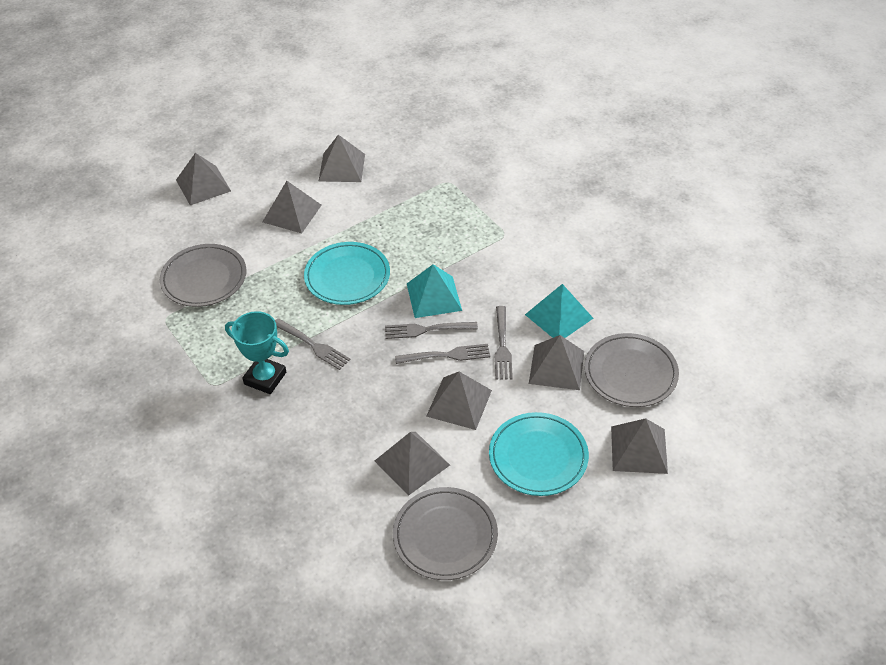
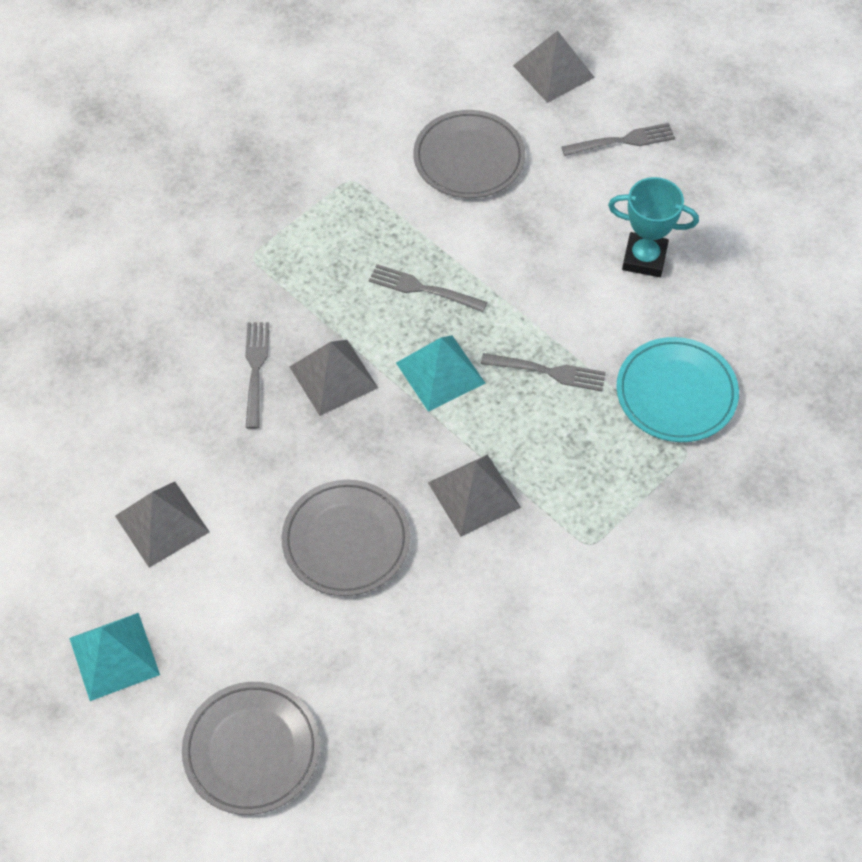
grey pyramid: [176,153,231,205] [262,181,322,234] [319,135,365,182] [375,432,450,496] [426,372,492,430] [529,335,584,390] [611,418,668,474] = 7 -> [115,482,210,568] [290,340,378,416] [428,454,521,537] [513,31,595,103] = 4
turquoise plate: [304,242,390,305] [489,412,589,496] = 2 -> [616,337,739,442] = 1

